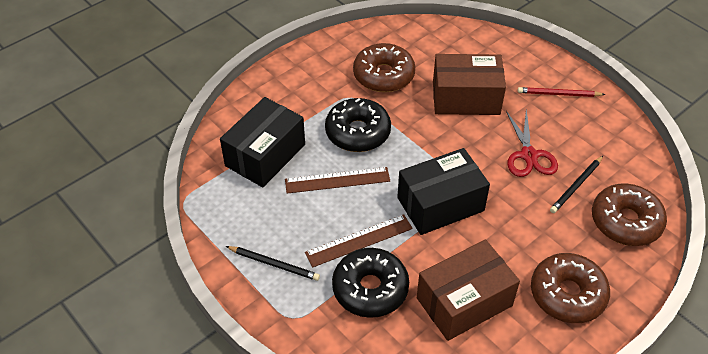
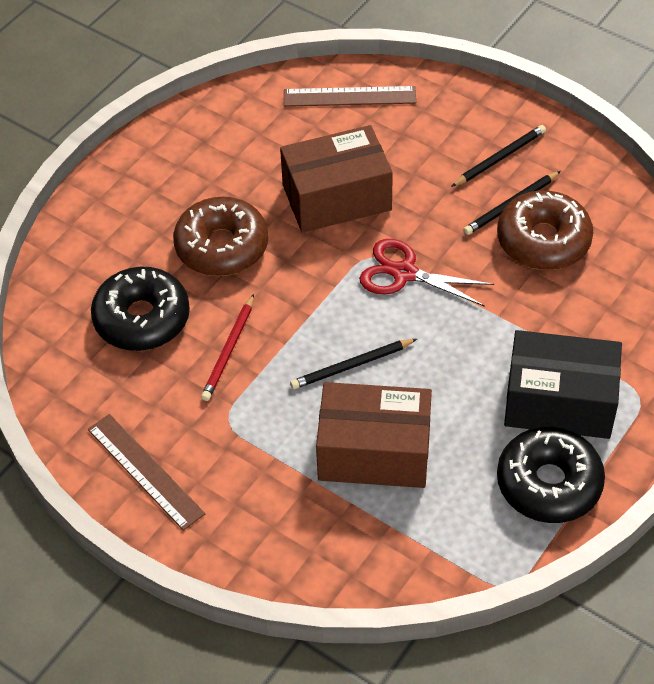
black box: [220,97,305,187] [397,148,490,235] = 2 -> [504,330,622,439] = 1
black pencil: [226,246,320,281] [550,156,603,213] = 2 -> [290,339,417,389] [451,125,546,187] [463,171,561,235] = 3
brown donut: [353,43,415,92] [531,253,610,323] [592,183,667,246] = 3 -> [173,196,268,276] [497,191,593,270] = 2

